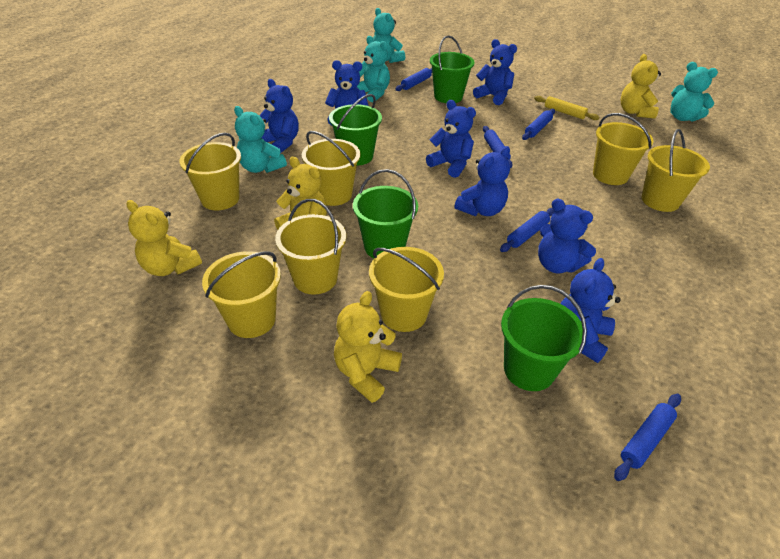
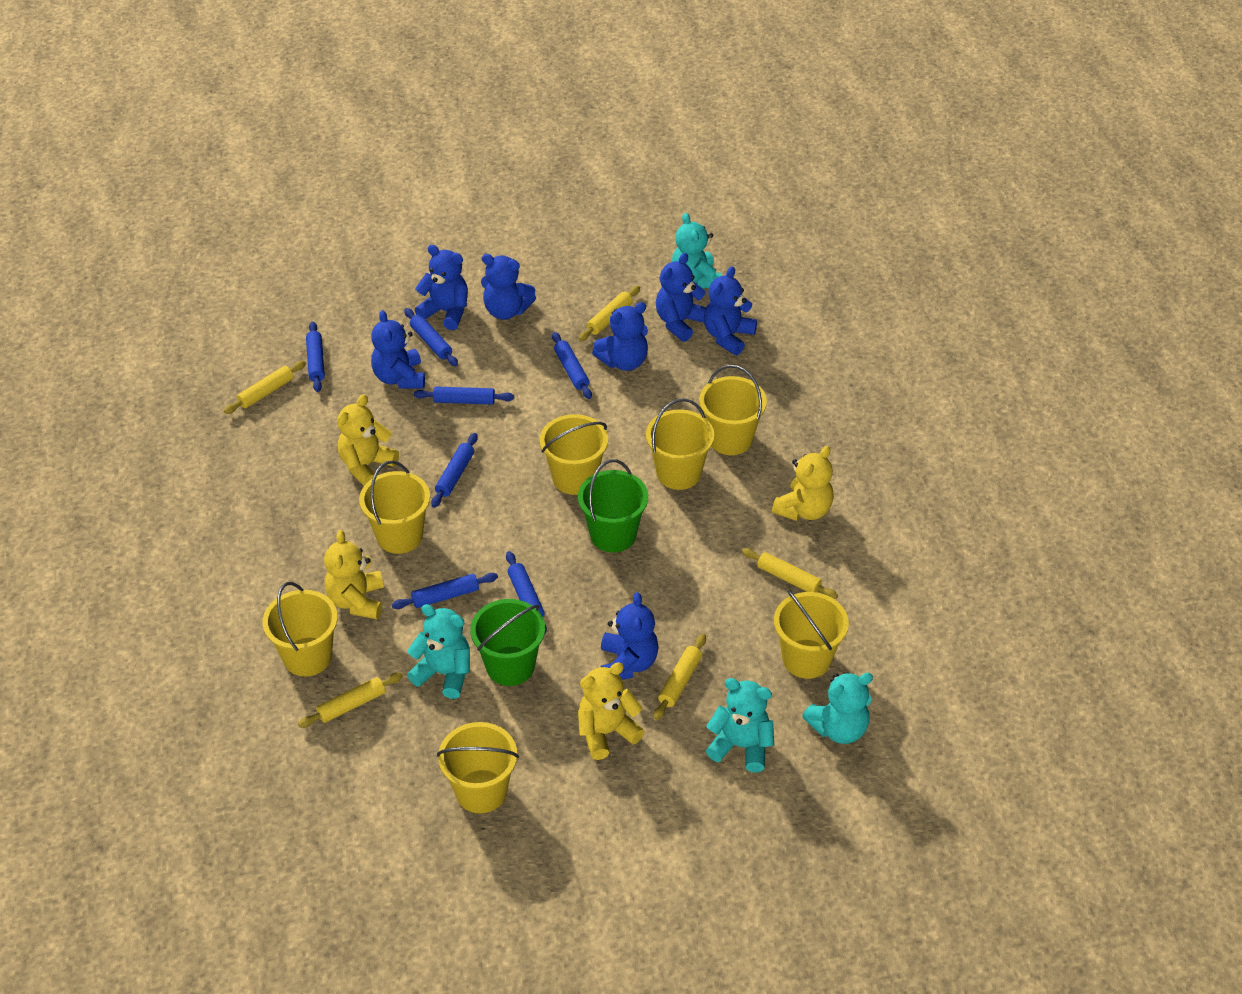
blue rolling pin: [395,68,432,91] [483,126,513,168] [500,208,555,252] [522,109,555,140] [614,394,681,481] = 5 -> [306,321,325,392] [392,573,498,609] [404,308,458,366] [414,387,514,404] [431,433,478,508] [506,551,547,634] [552,332,592,399] = 7
green bucket: [329,94,382,166] [353,169,418,258] [430,35,474,103] [501,285,587,391] = 4 -> [470,599,545,686] [578,459,648,553] = 2
yellow rolling pin: [534,96,600,120] = 1 -> [224,361,306,414] [298,673,403,728] [579,286,640,341] [654,634,706,720] [742,548,838,599] = 5

